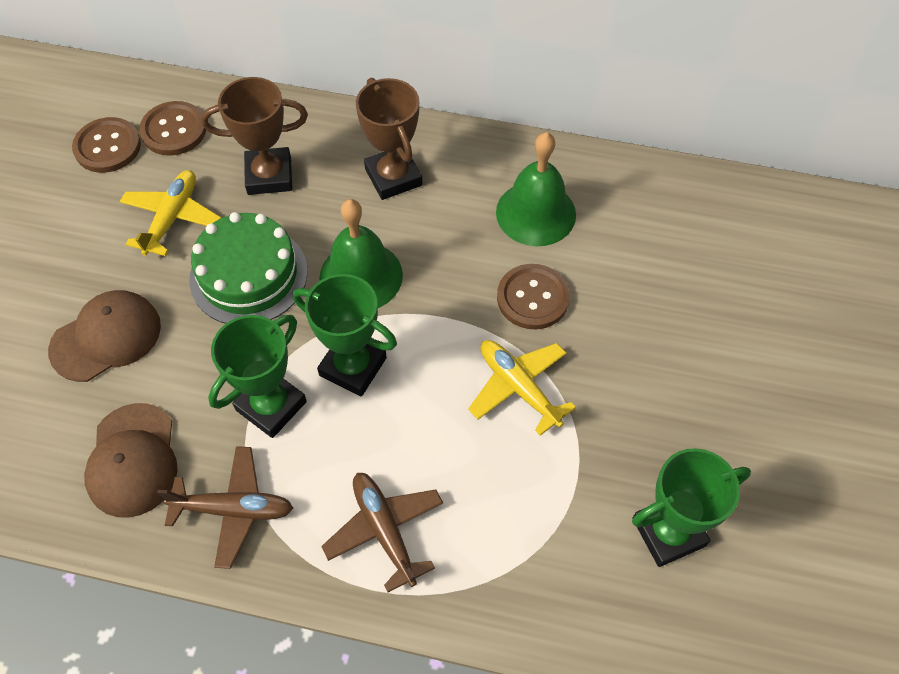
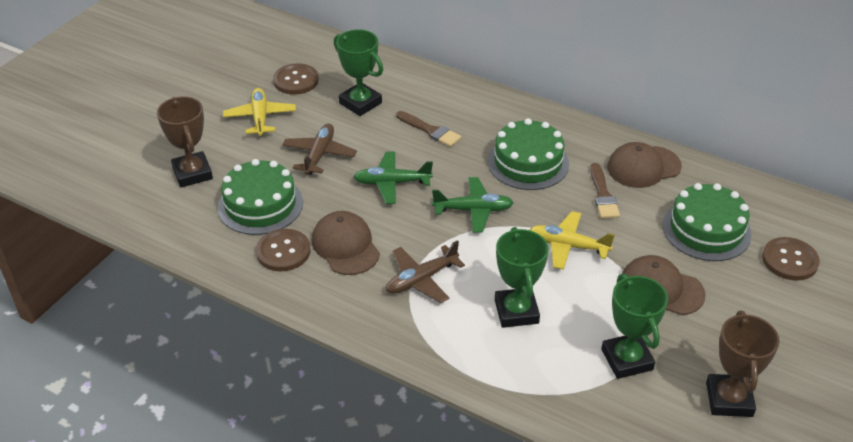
brown brush: none = 0 -> [396,111,461,147] [590,163,620,219] = 2
brown cap: [48,290,161,382] [84,403,178,518] = 2 -> [312,211,380,275] [607,142,682,188] [622,255,706,315] = 3
green bell: [319,199,403,308] [496,132,576,246] = 2 -> none = 0
green cake: [189,212,308,324] = 1 -> [217,159,303,235] [487,118,569,190] [663,183,752,261] = 3
green plane: none = 0 -> [353,151,433,204] [432,177,514,233] = 2

